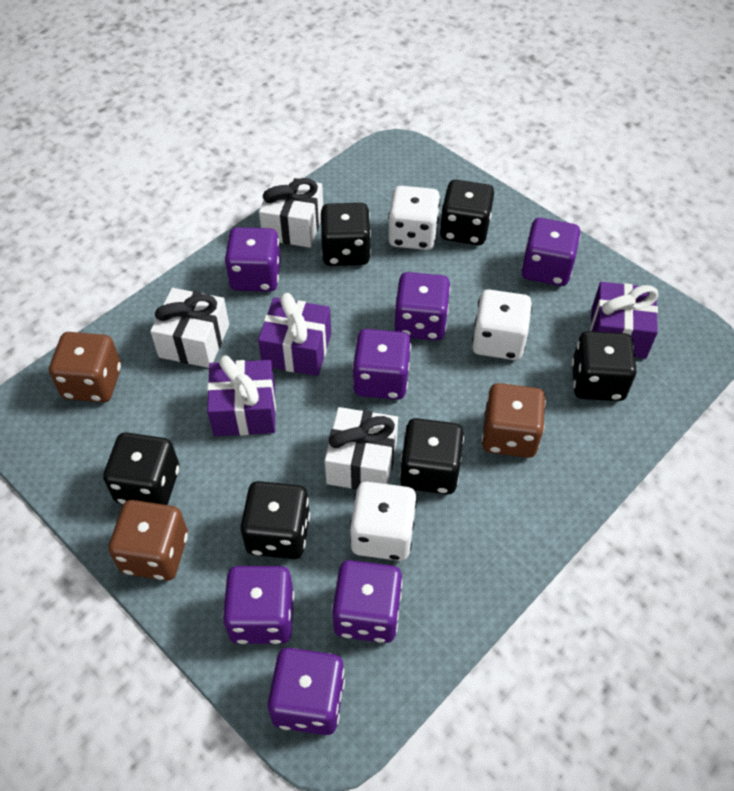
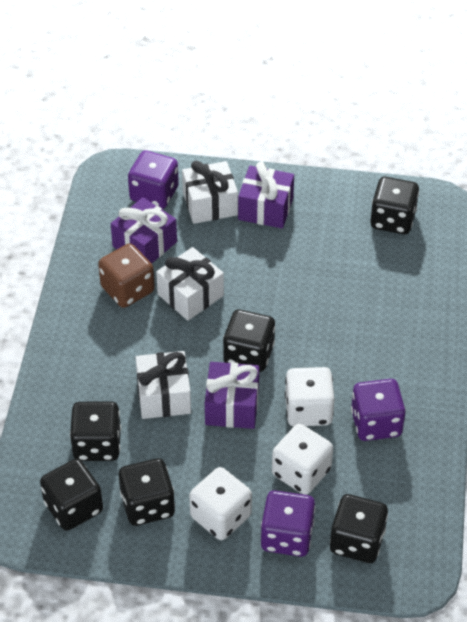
brown dice: [49,332,121,403] [108,500,188,581] [482,383,546,458] = 3 -> [98,243,155,308] = 1
purple dice: [223,566,294,644] [225,227,281,292] [268,648,345,735] [332,560,403,643] [353,329,411,400] [395,272,451,340] [521,218,580,286] = 7 -> [128,150,179,209] [261,490,315,557] [351,379,406,441] = 3

